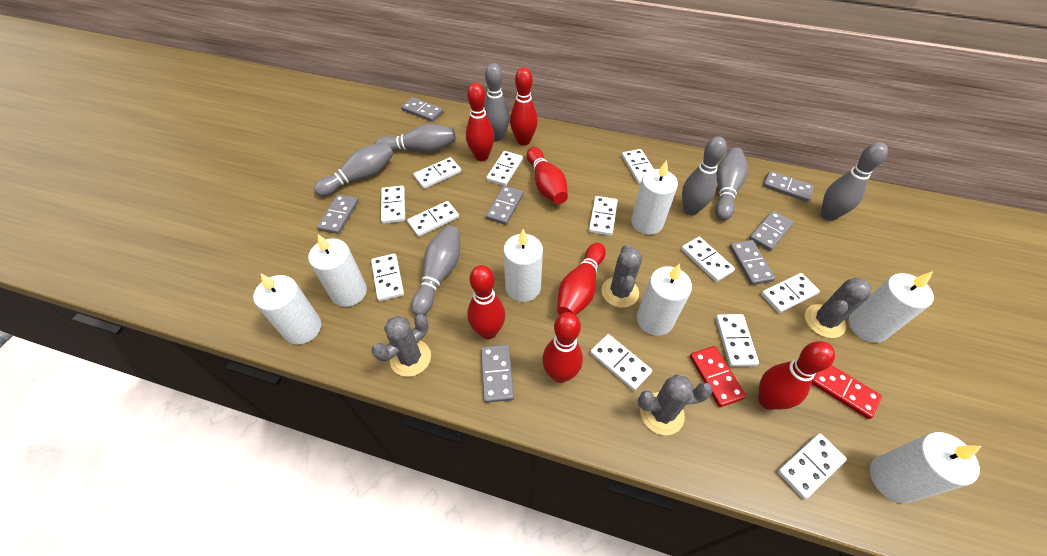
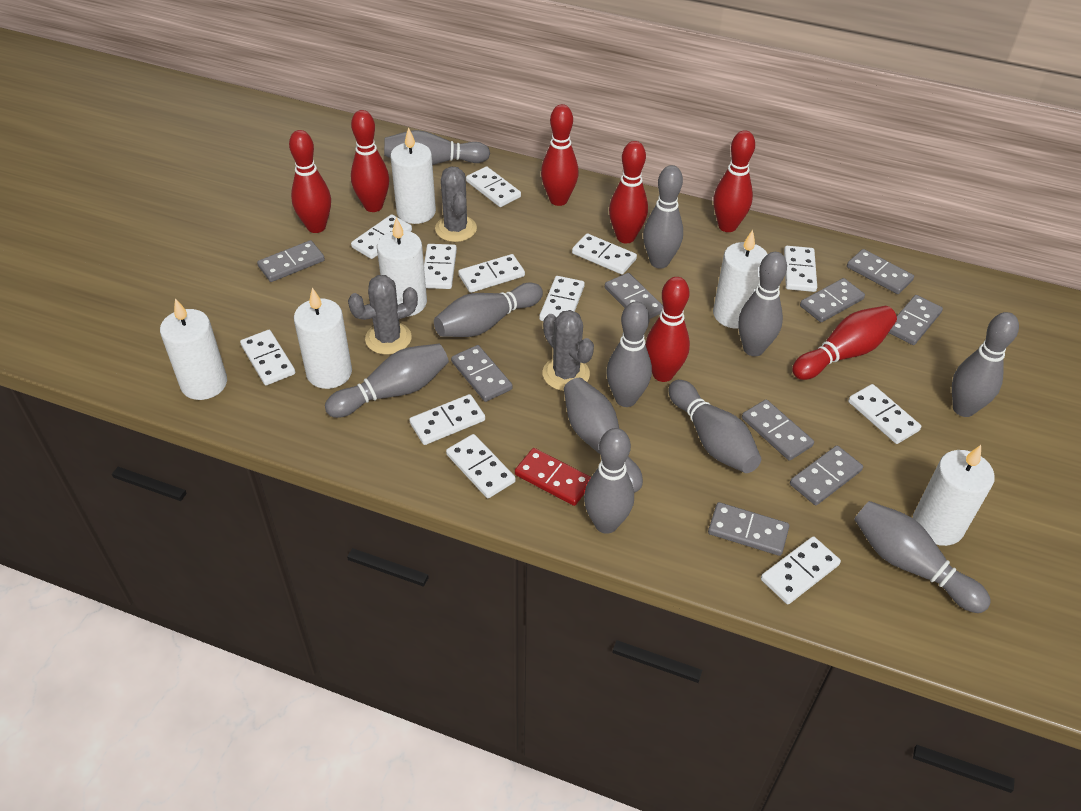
grey bowling pin: [314,142,393,197] [375,124,456,153] [411,225,460,315] [484,63,510,141] [682,136,727,215] [715,147,748,220] [821,142,888,221] = 7 -> [325,344,449,418] [384,130,490,165] [434,283,543,337] [564,378,643,493] [584,428,634,534] [606,302,652,407] [643,165,683,269] [669,380,761,473] [738,252,787,356] [854,501,991,613] [952,312,1019,417] = 11
grey cactus: [372,314,431,377] [602,244,642,308] [638,374,713,435] [805,277,871,338] = 4 -> [348,275,418,355] [435,167,477,242] [543,310,594,391] = 3
grey domino: [317,194,359,234] [401,97,443,122] [481,344,514,403] [486,185,524,225] [729,240,776,285] [749,211,794,251] [763,171,814,202] = 7 -> [257,240,325,282] [451,345,513,402] [605,273,663,319] [708,502,789,556] [742,399,814,461] [790,446,863,505] [800,278,865,322] [847,249,914,294] [889,295,943,345] = 9
red domino: [690,346,746,407] [811,365,882,419] = 2 -> [515,448,591,506] = 1
white candle: [253,273,321,345] [308,234,367,307] [503,229,543,302] [631,160,678,235] [637,264,692,336] [848,271,934,343] [870,432,981,503] = 7 -> [160,298,227,400] [294,288,352,389] [377,217,427,317] [390,127,436,224] [713,230,767,329] [913,445,995,546] = 6

